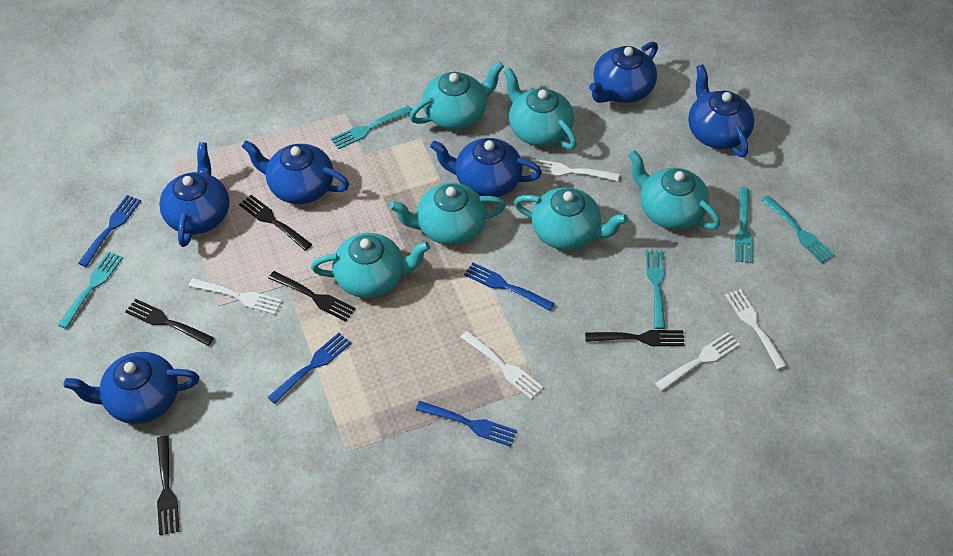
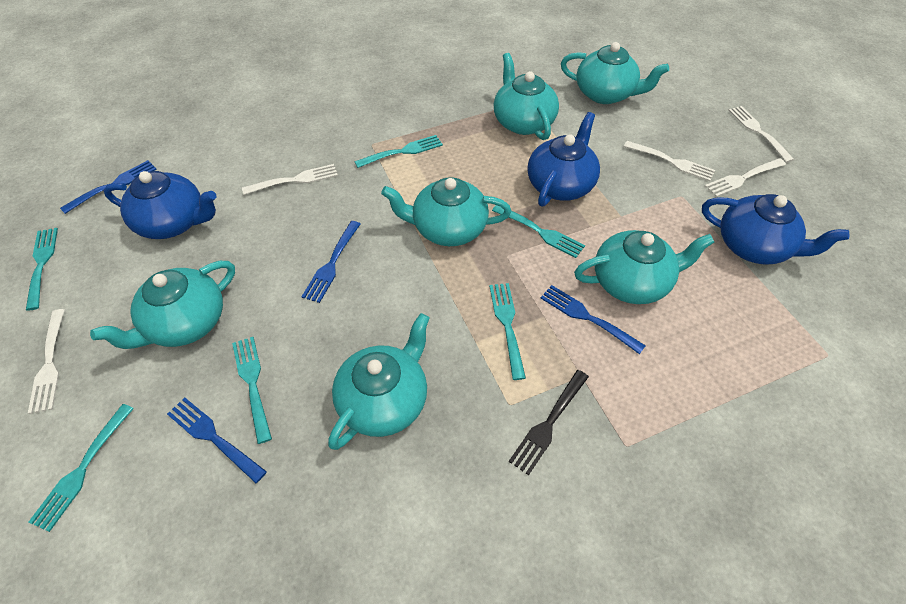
black fork: [125,299,214,346] [157,435,180,535] [239,195,312,250] [268,271,356,322] [585,330,685,346] = 5 -> [509,370,589,475] = 1
blue teapot: [64,352,199,424] [159,142,229,247] [242,140,349,204] [430,138,542,197] [589,42,658,103] [688,65,755,157] = 6 -> [104,171,217,239] [527,112,600,206] [702,194,849,265] = 3
turquoise fork: [58,252,123,329] [331,106,411,149] [646,249,665,329] [735,187,753,263] [762,195,834,263] = 5 -> [26,228,58,311] [29,404,134,532] [232,337,272,444] [354,135,443,168] [489,283,526,380] [492,205,585,258] = 6

